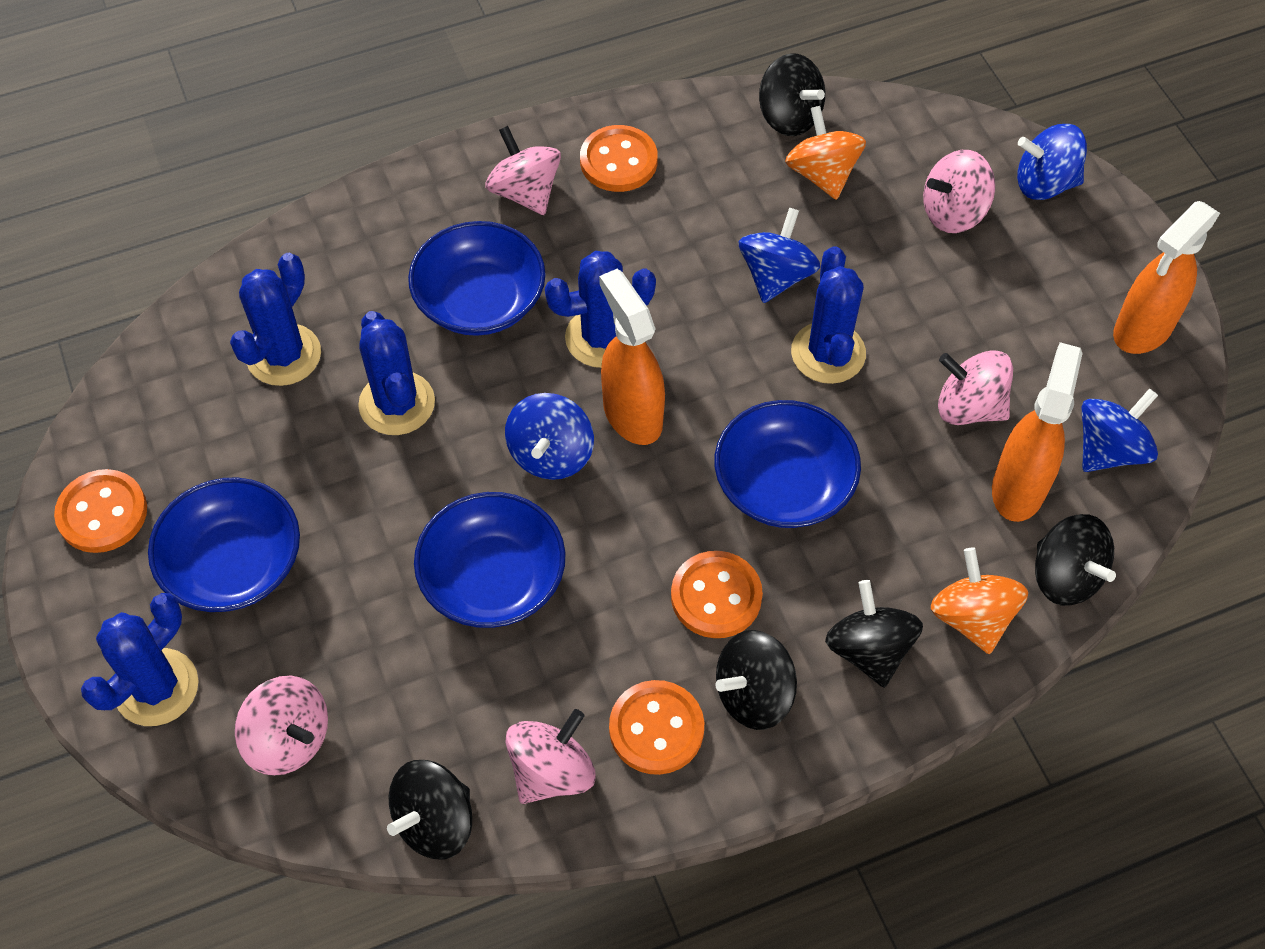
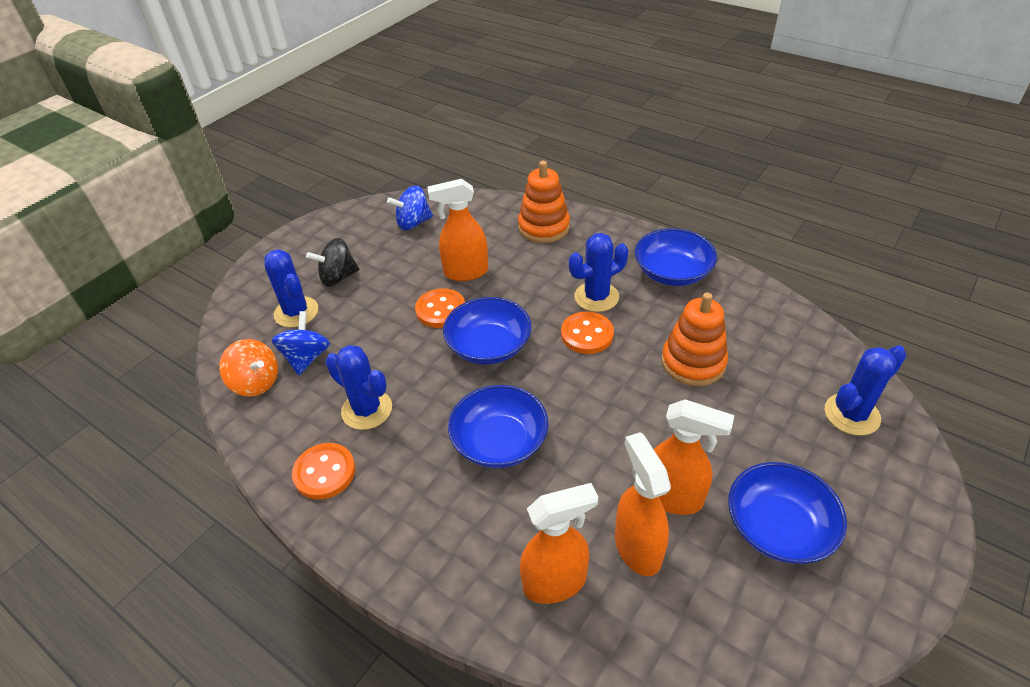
black spinning top: [387,760,472,860] [715,630,797,730] [759,53,825,136] [825,580,923,688] [1035,514,1116,606] = 5 -> [306,238,360,287] = 1
blue cactus: [81,593,199,726] [230,253,321,386] [358,311,435,435] [545,251,656,368] [791,246,866,384] = 5 -> [264,249,319,328] [325,345,392,430] [569,233,628,312] [825,345,907,436] = 4
blue spinning top: [505,393,594,480] [739,207,820,303] [1017,124,1087,200] [1082,388,1158,472] = 4 -> [272,311,330,375] [387,186,433,230] = 2
orange button: [54,469,147,553] [580,125,658,192] [609,680,704,775] [671,551,763,638] = 4 -> [292,443,355,500] [415,288,465,328] [561,311,614,354] = 3
orange spinning top: [785,106,866,200] [931,548,1028,654] = 2 -> [219,339,278,397] = 1
orange spray bottle: [599,269,665,445] [992,342,1083,522] [1113,201,1220,354] = 3 -> [427,179,488,281] [520,483,598,604] [615,432,671,576] [654,400,734,515] = 4
orange stacking toy: none = 0 -> [518,161,570,243] [661,292,728,386] = 2
pink spinning top: [235,676,328,776] [485,126,561,215] [506,709,596,804] [923,150,995,233] [938,350,1013,425] = 5 -> none = 0

